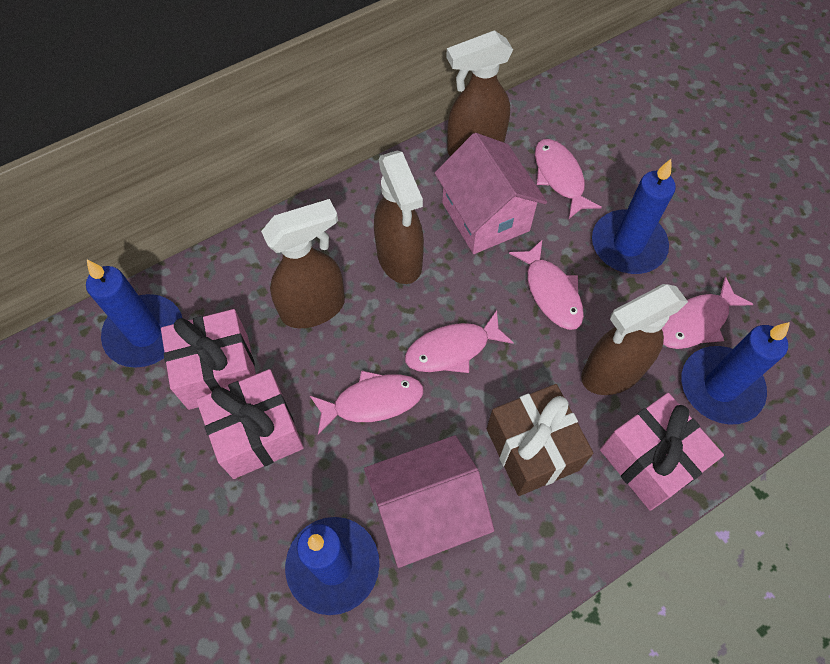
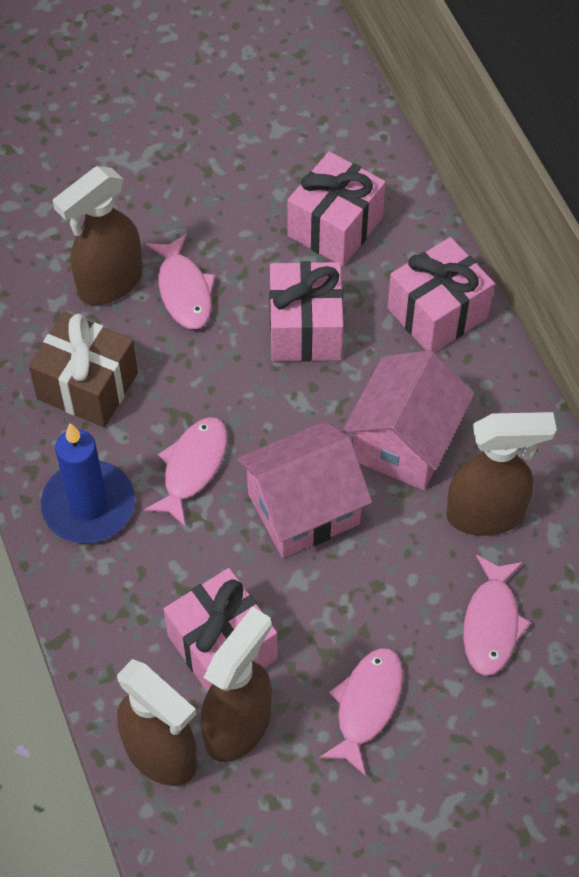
blue candle: [86,260,182,368] [285,517,379,615] [592,159,676,274] [681,322,790,425] = 4 -> [41,423,135,544] = 1
pink fish: [310,370,424,435] [405,310,514,373] [509,240,584,330] [535,139,602,219] [662,276,753,349] = 5 -> [144,417,228,527] [146,233,216,329] [319,648,403,776] [463,555,531,676] = 4
pink gift: [161,309,256,410] [196,369,304,479] [600,393,724,511] = 3 -> [163,568,278,692] [269,261,343,362] [288,151,386,266] [388,237,495,352] = 4

